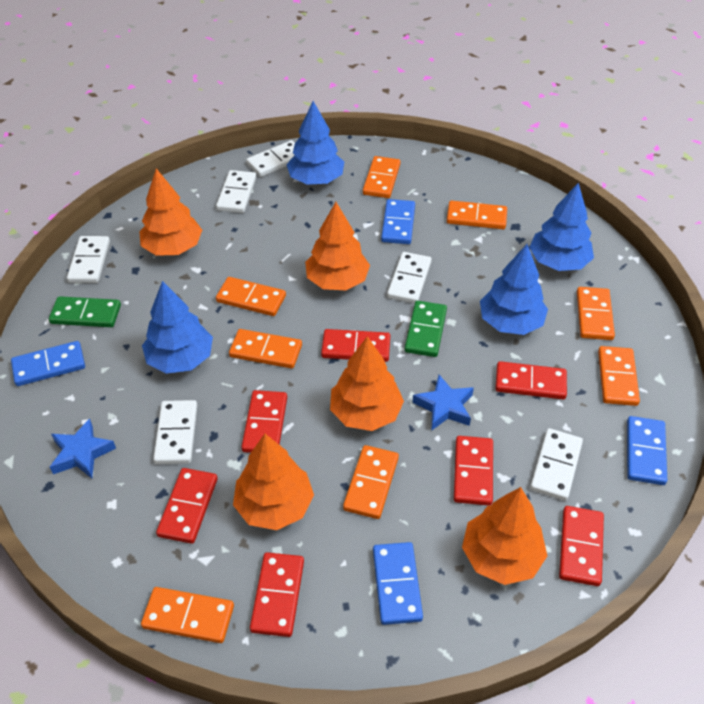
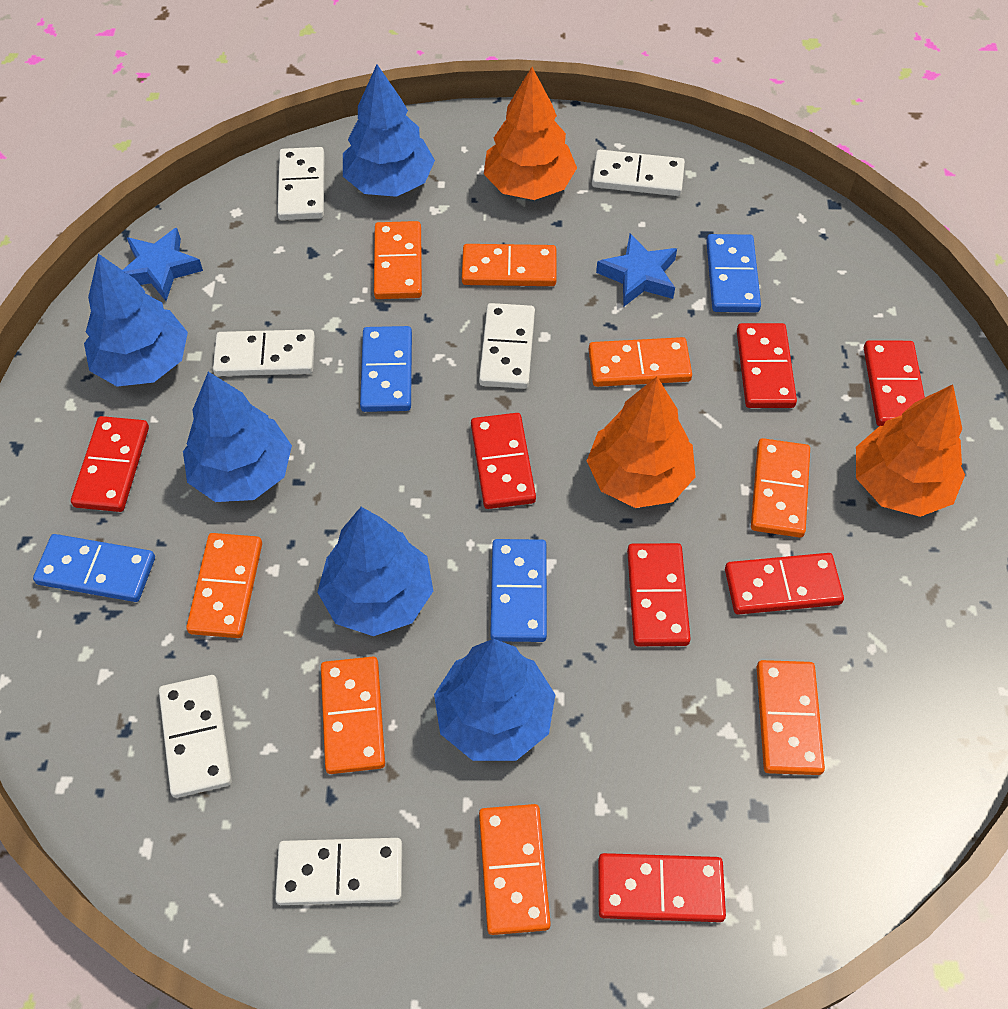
blue tree: [142,281,213,374] [286,101,344,185] [480,244,548,335] [529,183,594,271] = 4 -> [84,254,188,387] [183,372,292,502] [317,507,433,636] [343,65,435,197] [434,639,555,761] = 5
green domino: [49,296,121,327] [405,301,447,357] = 2 -> none = 0
orange tree: [139,169,202,256] [233,434,314,530] [305,202,370,290] [330,336,404,431] [462,487,547,585] = 5 -> [484,67,577,200] [587,377,696,508] [856,384,965,517] = 3

